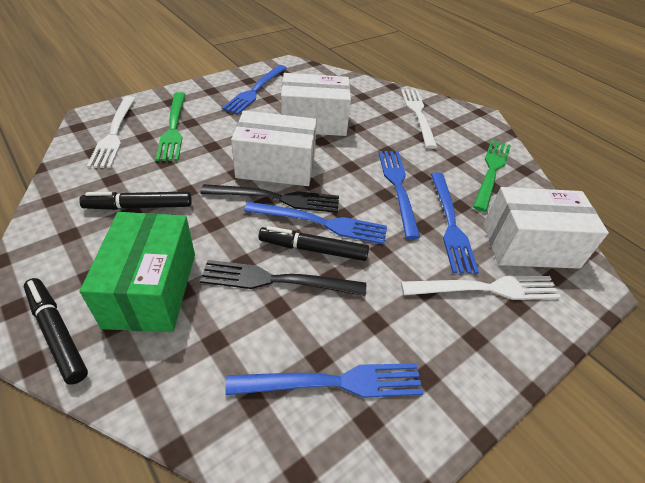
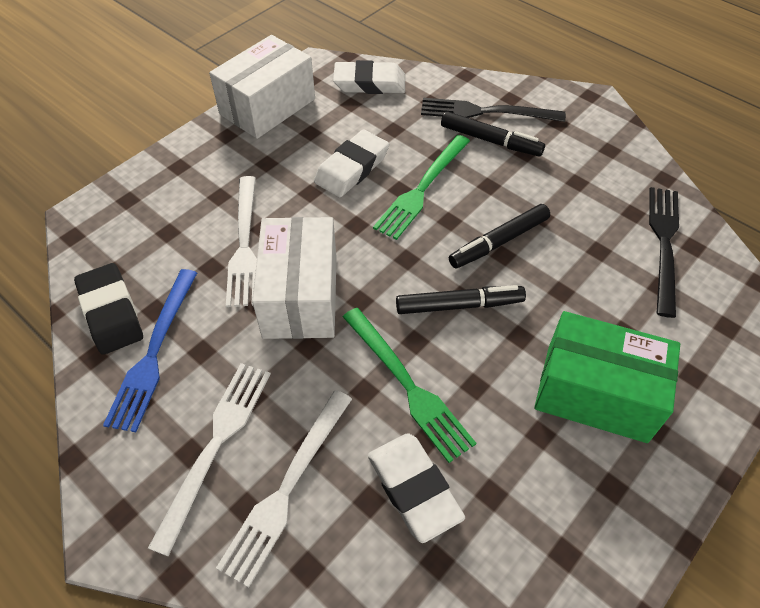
black eraser: none = 0 -> [74,263,143,355] = 1
blue fork: [222,65,287,114] [225,363,423,398] [244,201,387,244] [378,151,420,239] [431,172,479,274] = 5 -> [103,269,197,432] = 1
white box: [231,111,317,186] [281,73,351,136] [483,187,609,269] = 3 -> [209,35,315,139] [252,217,337,339] = 2
white eraser: none = 0 -> [314,130,389,197] [333,60,405,94] [368,433,465,543] = 3

